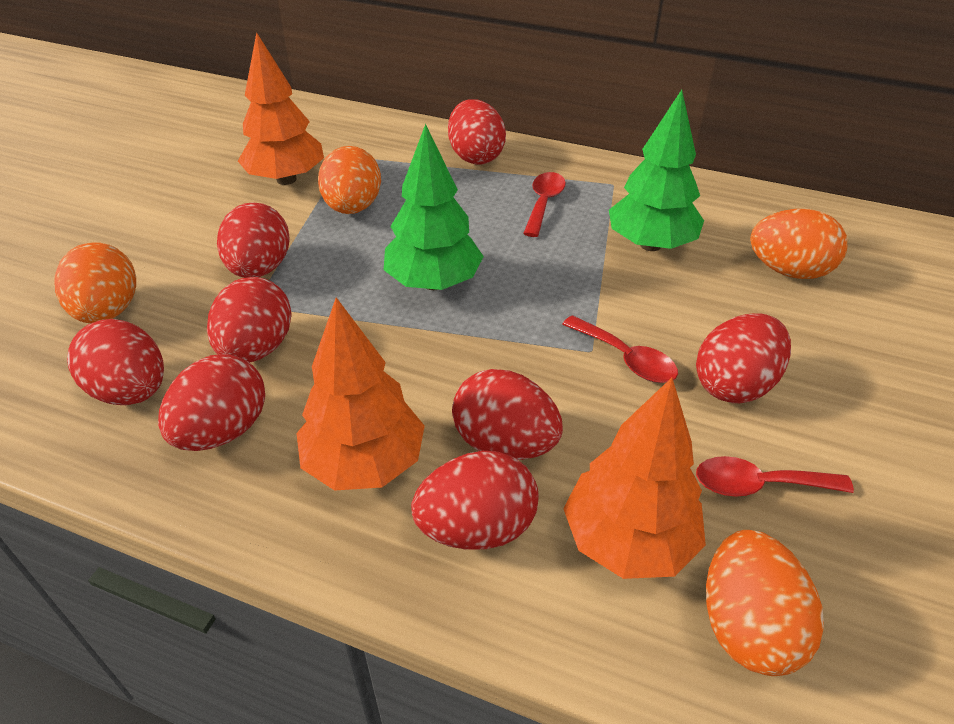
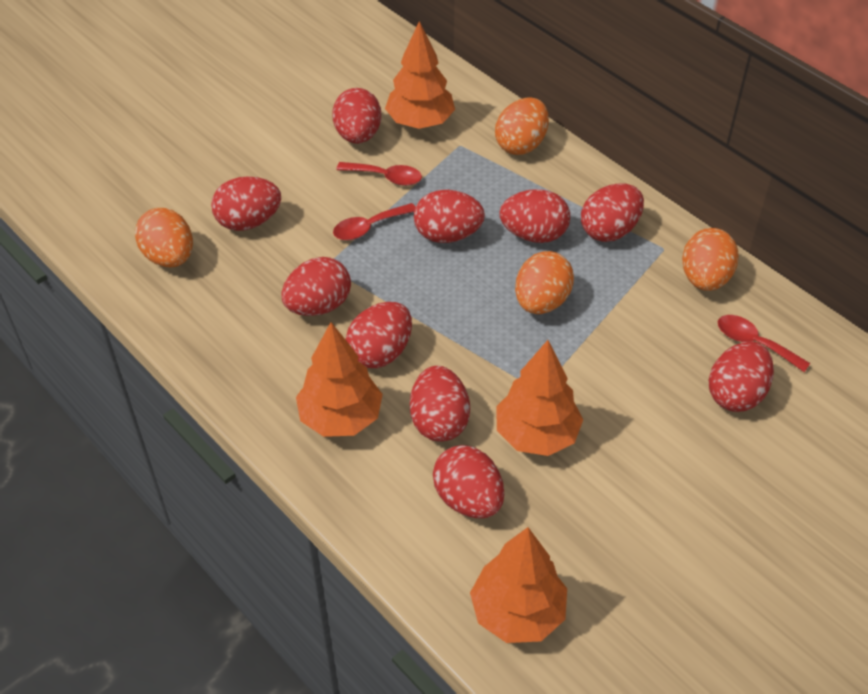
green tree: [384,124,484,290] [609,90,704,251] = 2 -> none = 0
orange tree: [238,32,324,185] [296,297,425,491] [563,378,706,579] = 3 -> [296,322,383,437] [385,21,455,129] [470,527,567,643] [496,340,583,456] = 4
red egg: [67,319,164,405] [158,354,265,451] [207,277,292,362] [217,202,290,278] [411,451,539,550] [448,99,506,165] [452,369,563,460] [696,313,791,403] = 8 -> [211,176,281,231] [281,257,351,316] [332,88,381,144] [346,302,412,368] [410,366,470,442] [414,190,485,243] [433,445,504,518] [499,189,570,243] [581,184,644,242] [709,341,774,412] = 10

